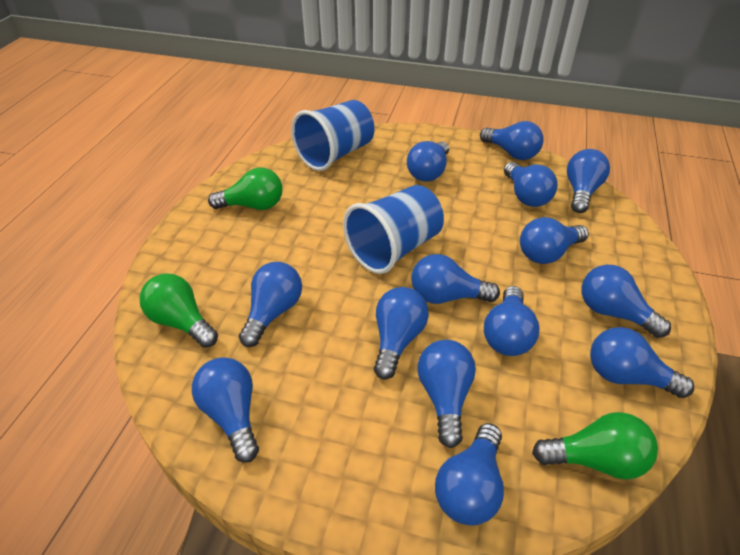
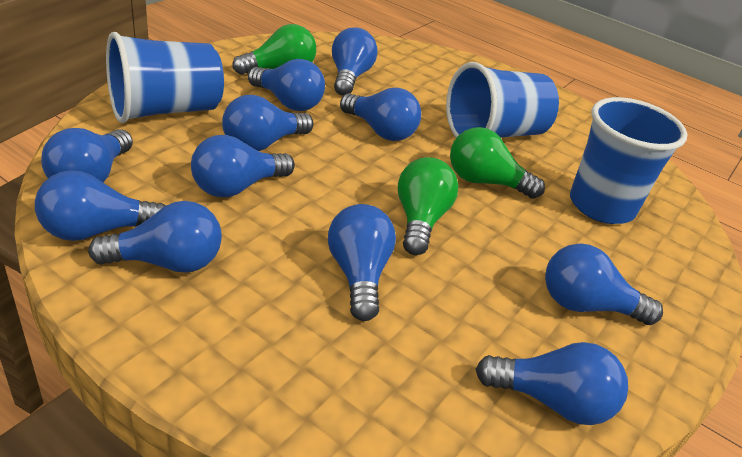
blue cup: [291,100,375,171] [343,185,444,274] = 2 -> [106,32,224,123] [446,62,559,138] [570,97,688,224] = 3
blue light bulb: [192,357,259,463] [239,262,302,347] [374,287,429,379] [407,141,449,181] [411,254,500,304] [418,340,476,448] [435,423,504,526] [480,121,544,160] [484,286,539,356] [504,162,557,207] [520,217,589,264] [567,149,610,213] [581,265,671,338] [590,327,694,398] = 14 -> [35,170,166,241] [41,128,133,182] [88,201,222,272] [191,135,295,197] [222,95,313,151] [248,59,325,111] [328,204,396,321] [332,27,378,96] [340,88,421,141] [475,342,628,425] [545,243,663,325] = 11

